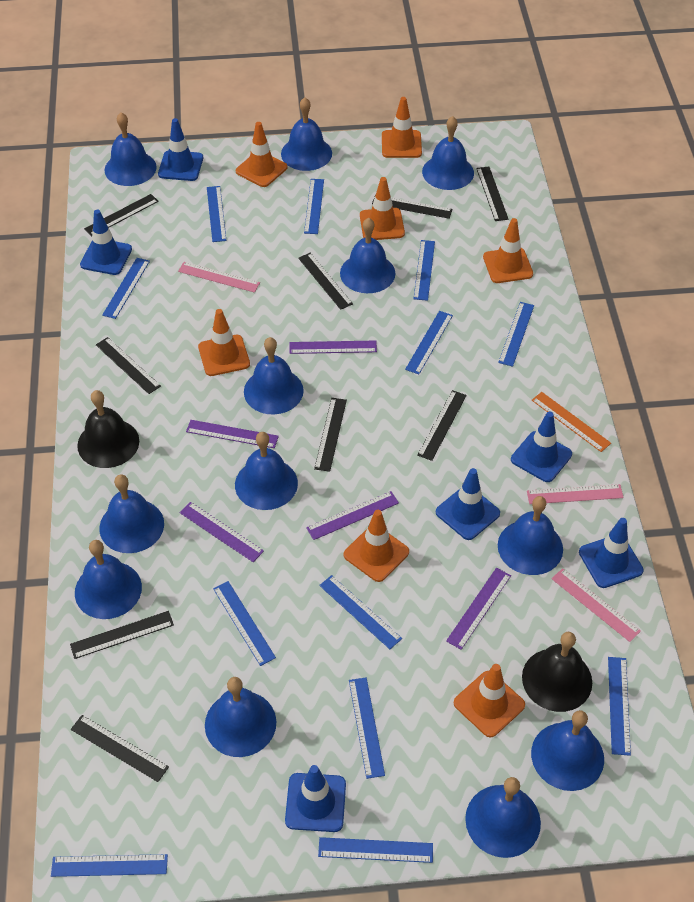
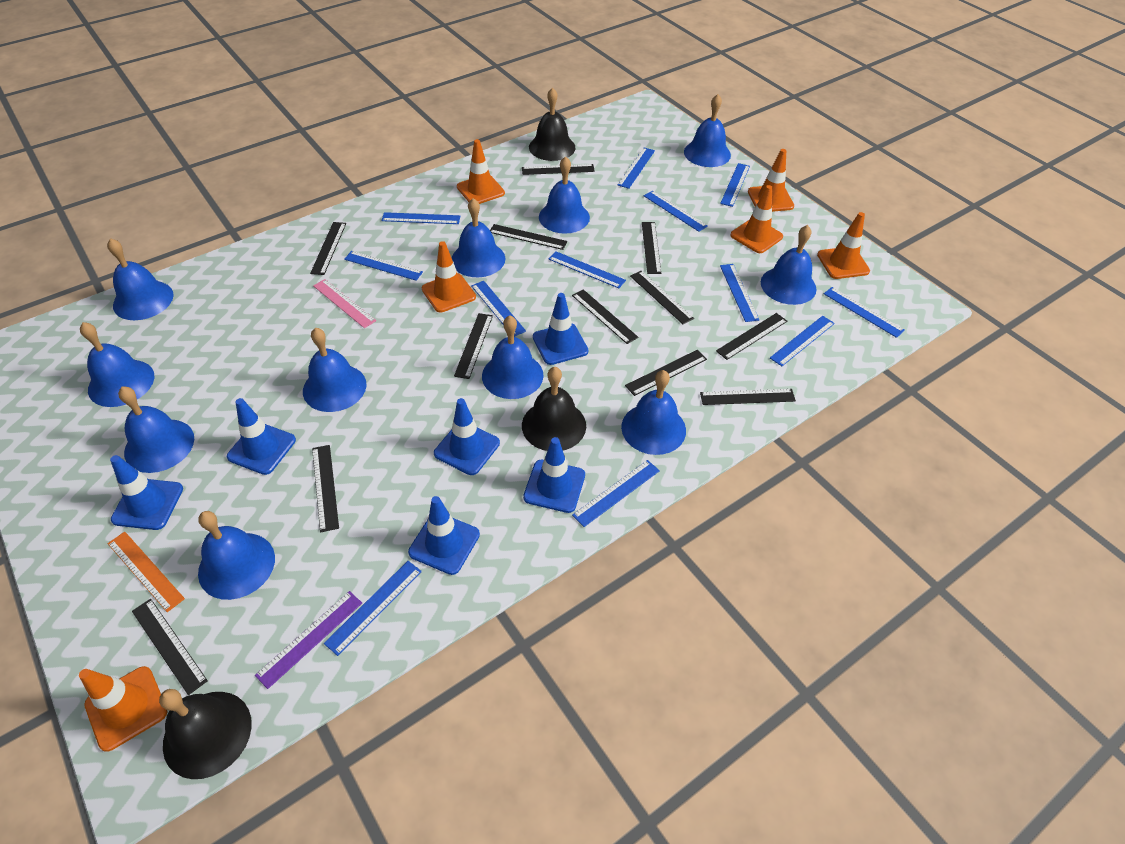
black bell: [77,390,139,468] [522,632,592,712] = 2 -> [159,689,252,779] [522,367,586,451] [529,88,576,161] = 3
black ruler: [70,611,174,659] [71,715,169,782] [84,194,159,237] [96,337,161,394] [298,253,353,310] [314,398,347,472] [372,197,453,219] [417,390,467,461] [476,167,508,221] = 9 -> [132,599,208,695] [310,222,346,275] [312,445,339,533] [454,313,493,379] [490,224,567,250] [522,164,595,175] [572,289,638,344] [625,350,707,396] [630,271,694,324] [642,222,661,274] [700,389,796,405] [716,313,787,360] = 12
blue bell: [75,540,142,619] [99,474,164,553] [105,112,157,186] [205,677,276,757] [235,432,298,510] [244,337,304,415] [281,97,332,171] [340,218,396,293] [422,116,474,190] [465,777,541,858] [498,496,563,575] [531,710,604,791] = 12 -> [80,322,154,407] [107,238,174,320] [118,387,194,473] [198,511,275,600] [303,327,366,412] [452,198,506,277] [482,315,544,399] [539,156,590,234] [621,370,686,455] [684,94,731,167] [761,225,817,305] = 11
orange traffic cone: [198,309,250,376] [236,122,287,187] [344,510,409,582] [360,177,405,240] [382,97,422,158] [454,664,525,737] [483,218,533,283] = 7 -> [79,666,168,752] [422,241,476,312] [457,139,505,204] [730,185,783,253] [748,149,794,212] [817,212,870,279] = 6
pink ruler: [178,262,260,293] [527,484,624,504] [551,568,641,642] = 3 -> [313,279,376,328] = 1
purple ruler: [180,502,264,562] [186,420,279,448] [289,340,377,354] [306,491,399,540] [446,568,511,650] = 5 -> [255,591,362,689] = 1

